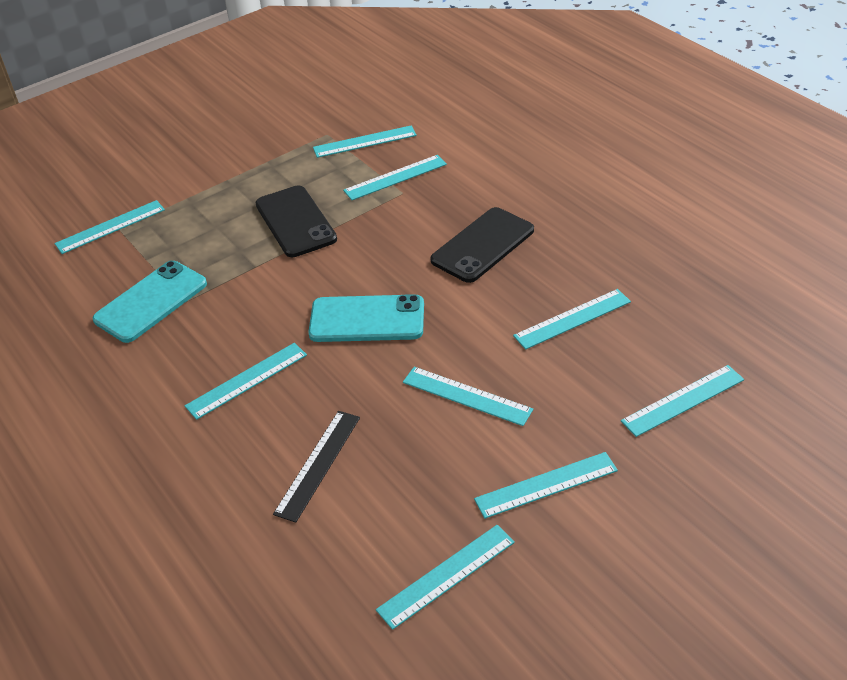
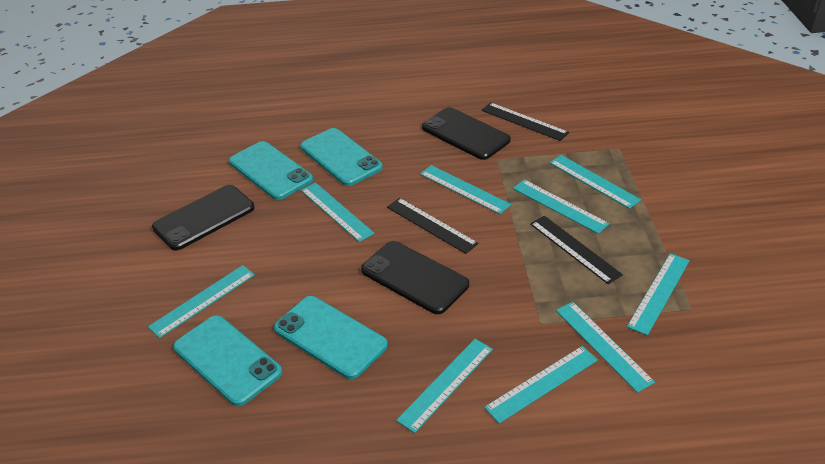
black phone: [255,185,337,257] [431,207,534,283] = 2 -> [152,185,254,251] [361,241,469,314] [422,107,511,160] = 3
black ruler: [273,411,360,523] = 1 -> [387,198,478,254] [481,102,569,141] [530,216,623,284] = 3
turquoise phone: [92,261,207,343] [309,294,424,342] = 2 -> [173,315,282,406] [229,141,313,200] [274,296,388,379] [300,128,383,186] = 4

